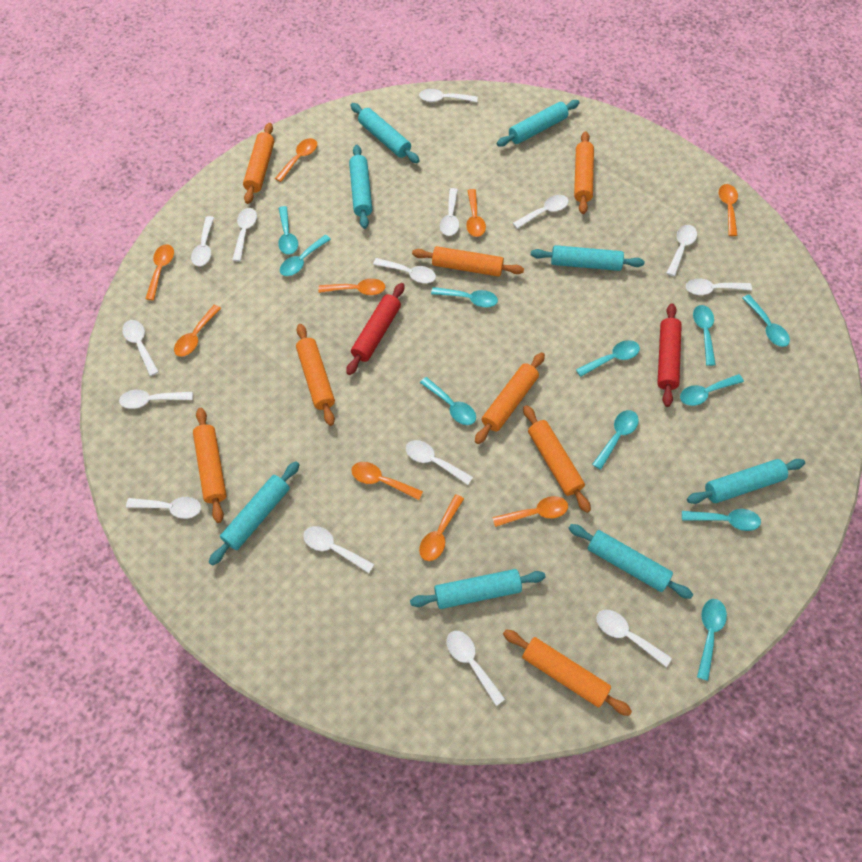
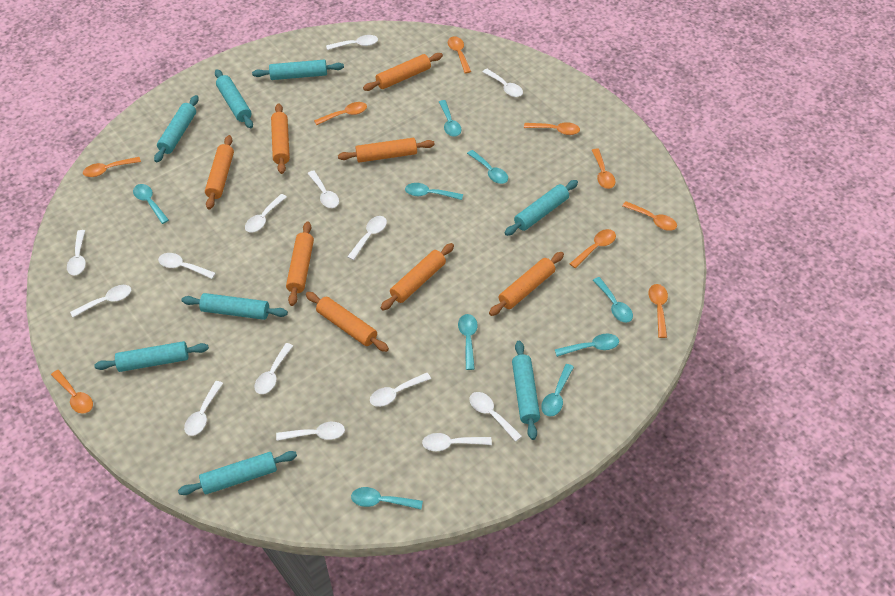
red rolling pin: [346,283,404,375] [657,303,682,407] = 2 -> none = 0
turquoise spoon: [278,206,298,255] [280,235,331,276] [420,377,476,425] [431,287,498,308] [576,340,640,377] [592,410,639,470] [680,374,744,406] [682,509,761,531] [693,305,716,366] [697,599,727,681] [742,295,790,347] = 11 -> [133,184,169,224] [351,487,423,509] [405,183,463,200] [439,100,462,137] [458,314,478,370] [467,150,508,184] [541,364,574,417] [555,334,619,357] [593,277,633,323] = 9
white spoon: [119,390,193,409] [122,320,159,376] [126,497,201,519] [191,216,214,266] [232,208,257,262] [303,526,374,573] [373,258,436,283] [406,440,473,485] [419,89,478,102] [440,188,459,236] [447,631,505,706] [513,195,569,229] [596,610,672,667] [667,225,697,276] [686,278,752,295] = 15 -> [67,230,86,275] [70,285,131,318] [158,253,216,279] [184,381,223,436] [245,194,287,233] [254,343,293,394] [276,422,345,441] [307,170,339,208] [326,35,378,50] [347,216,387,260] [370,373,431,407] [422,433,492,451] [469,392,522,442] [482,69,523,97] = 14

